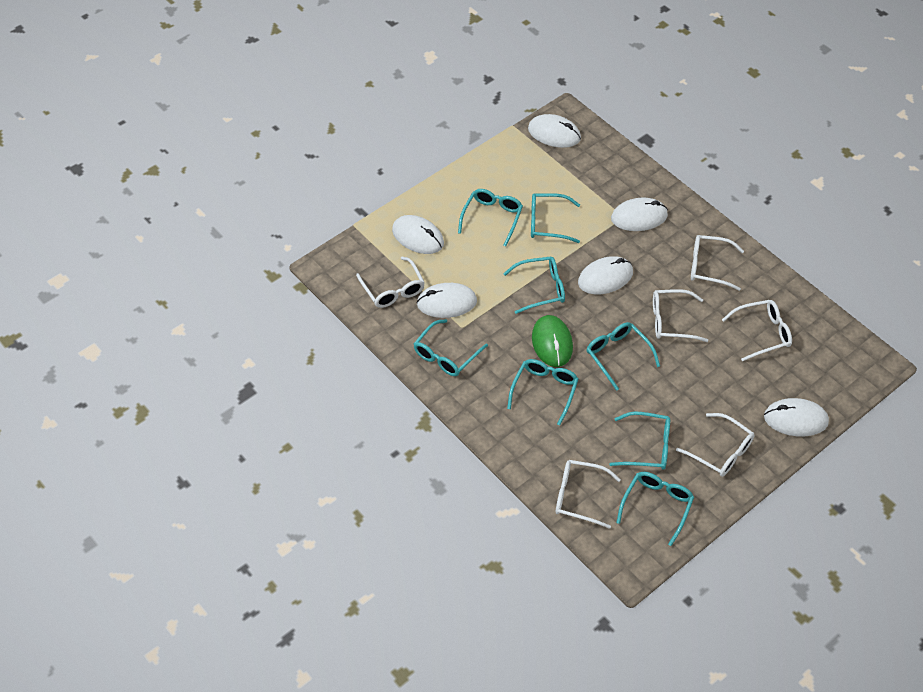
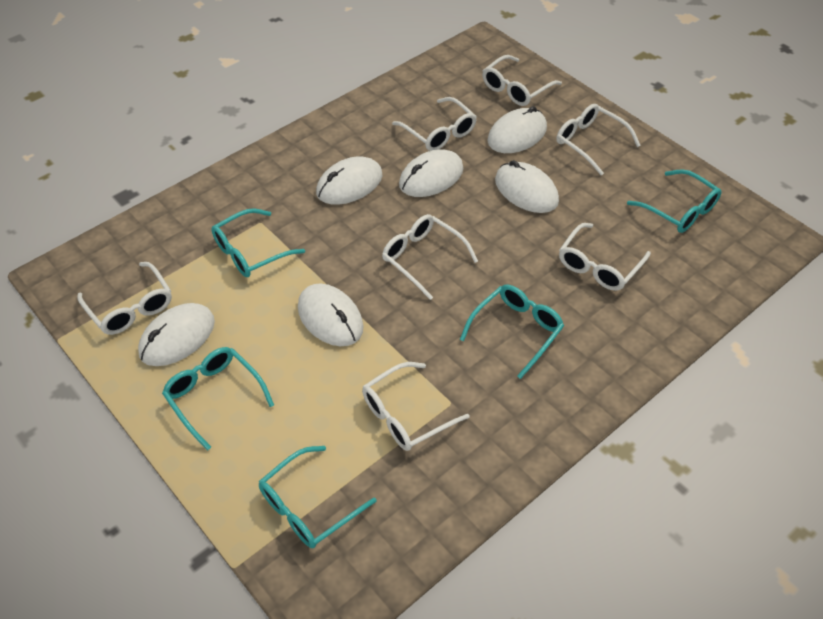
green mouse: [532,315,573,367] = 1 -> none = 0
turquoise glasses: [414,319,488,376] [458,189,523,247] [503,256,565,314] [507,359,579,426] [531,193,580,243] [587,322,660,391] [609,412,670,470] [616,472,694,546] = 8 -> [162,347,274,451] [211,208,305,277] [259,446,377,548] [460,285,564,379] [627,169,722,233] = 5
white glasses: [356,257,425,308] [556,460,621,529] [653,289,708,342] [676,413,754,477] [691,235,744,291] [722,300,792,361] = 6 -> [77,262,172,335] [362,362,470,451] [382,214,478,300] [392,97,477,151] [482,55,562,106] [556,104,641,176] [559,223,651,291] = 7

